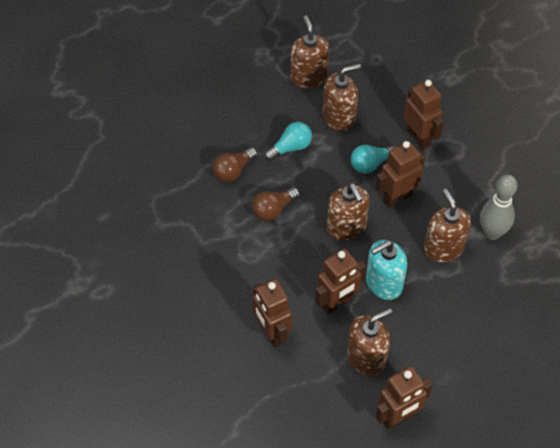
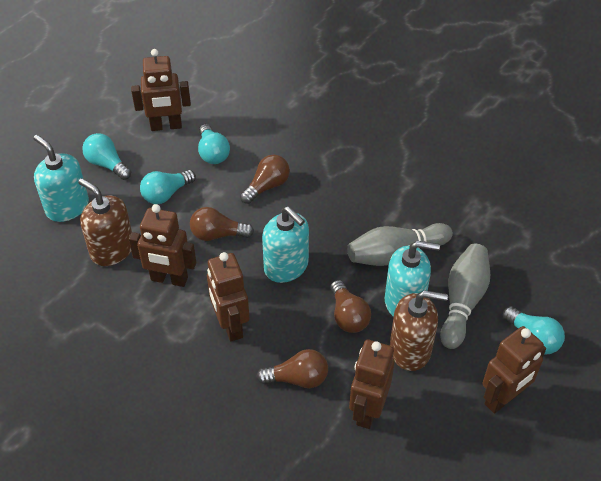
brown light bulb: [213,147,257,182] [252,187,300,221] = 2 -> [190,207,254,241] [240,154,290,204] [256,349,328,388] [330,280,371,333] = 4
brown soap dispenser: [290,15,330,88] [323,64,361,131] [327,183,370,241] [347,308,392,376] [424,189,471,262] = 5 -> [78,178,132,266] [390,290,448,371] = 2
grey bowling pin: [480,174,517,240] = 1 -> [347,223,453,266] [440,244,490,349] = 2
turquoise light bulb: [264,122,312,161] [351,145,397,174] = 2 -> [82,133,131,180] [140,170,196,204] [198,124,230,164] [503,306,565,355] = 4
turquoise soap dispenser: [366,240,407,300] = 1 -> [33,135,89,222] [262,206,309,283] [385,241,440,317] = 3

